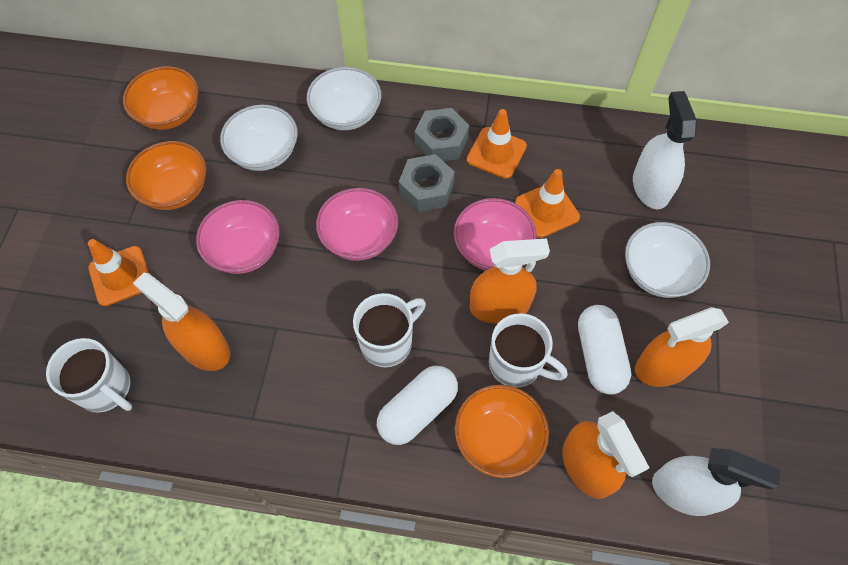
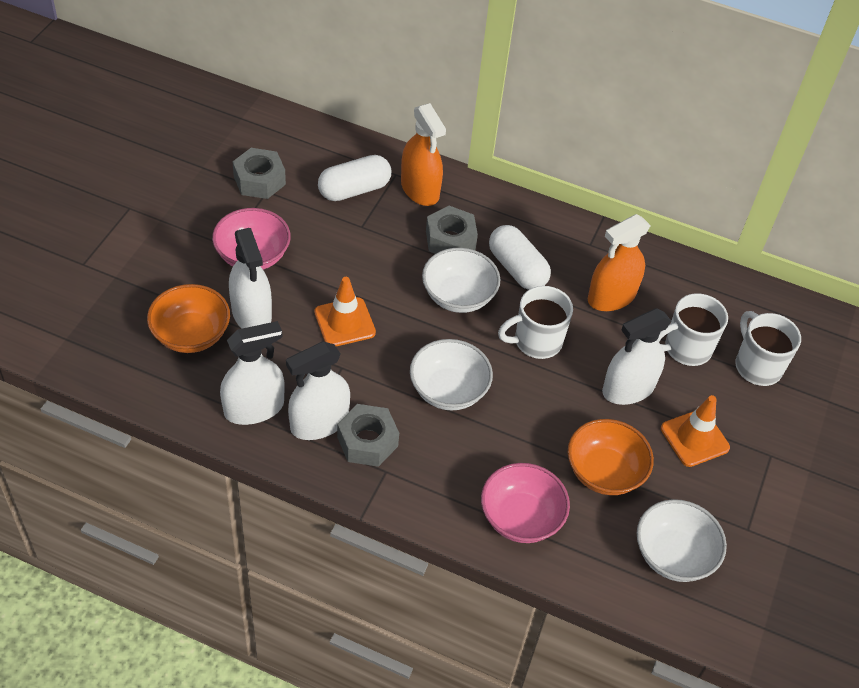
grey nut: [399,154,455,212] [415,108,469,161] = 2 -> [233,148,286,199] [337,404,399,467] [426,206,478,254] = 3
orange bowl: [123,66,199,130] [126,141,206,210] [455,385,549,478] = 3 -> [147,284,230,353] [568,419,654,495] = 2
orange spray bottle: [133,273,230,371] [470,239,550,324] [562,411,650,499] [635,307,729,387] = 4 -> [401,103,446,206] [588,214,651,311] = 2
orange traffic cone: [88,239,149,306] [466,109,527,179] [515,169,580,238] = 3 -> [314,277,376,346] [661,395,730,467] = 2
pink bowl: [196,200,280,274] [316,188,398,261] [454,198,537,271] = 3 -> [212,208,291,270] [481,463,570,543] = 2
white spray bottle: [633,91,697,209] [652,448,781,516] = 2 -> [220,321,285,425] [229,228,272,329] [286,342,350,440] [602,308,671,405] = 4

